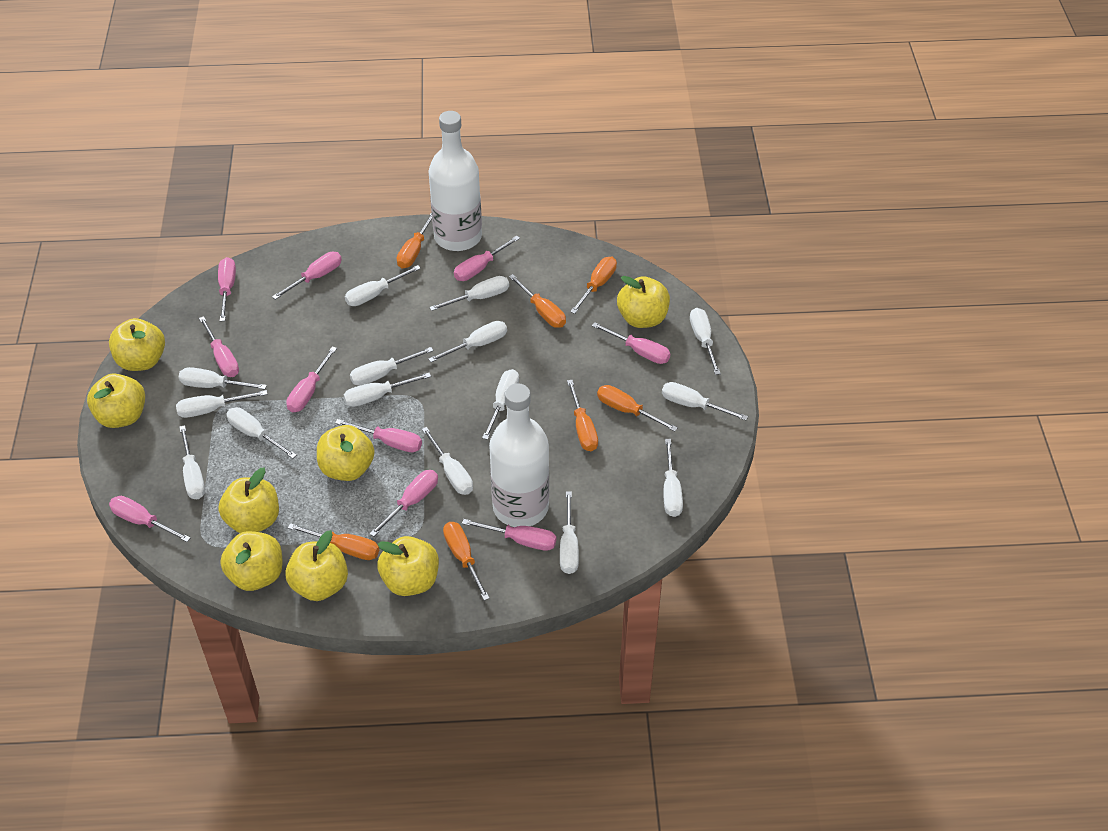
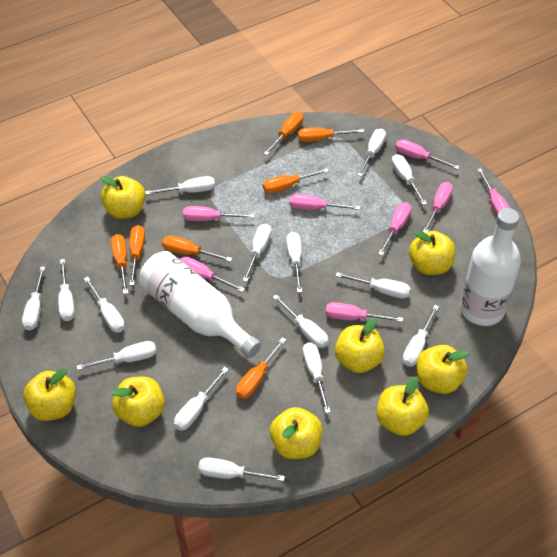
pink screwdriver: [109,496,191,542] [199,316,239,377] [218,257,236,321] [272,252,342,300] [286,346,337,412] [335,419,422,452] [369,470,438,537] [454,236,520,281] [462,519,557,551] [592,322,671,364] = 10 -> [180,257,245,292] [183,206,254,221] [289,194,360,210] [326,302,403,322] [378,202,411,256] [395,140,460,169] [423,182,453,233] [477,168,510,216] = 8

